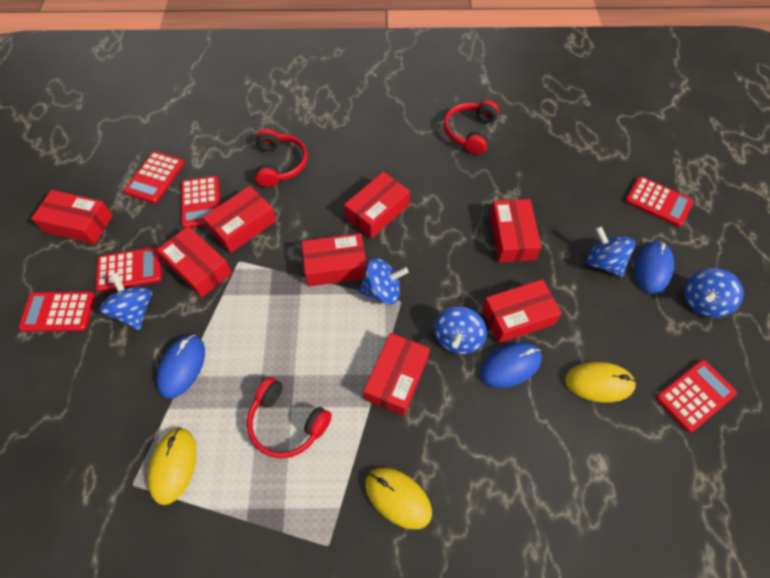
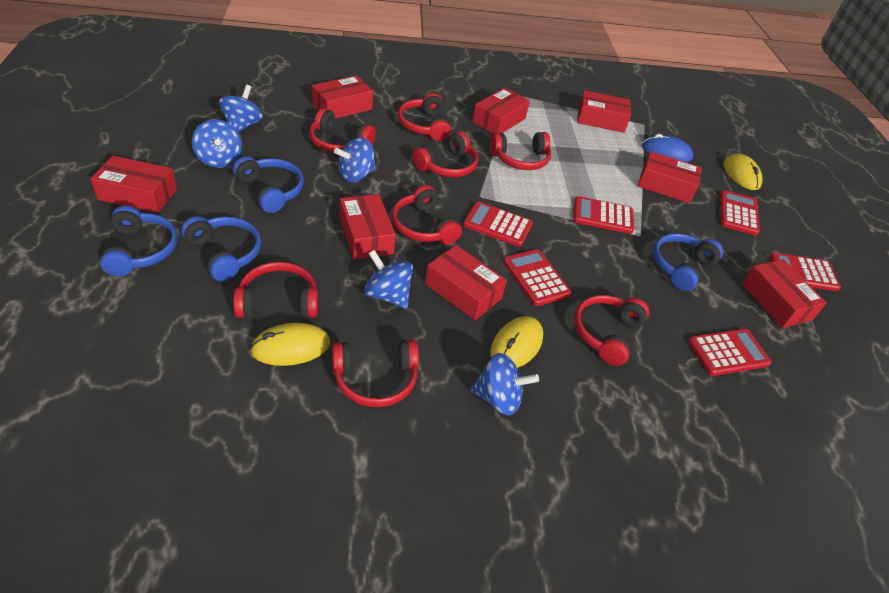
blue headphones: none = 0 -> [100,206,178,276] [181,216,261,281] [233,156,304,213] [653,233,723,291] = 4
blue mouse: [156,335,205,399] [480,343,542,388] [634,241,674,294] = 3 -> [642,134,693,162] = 1
red headphones: [247,377,332,458] [255,129,308,187] [444,100,499,155] = 3 -> [233,262,318,318] [309,108,376,153] [332,340,419,407] [392,185,462,245] [398,93,451,141] [412,131,478,177] [490,132,551,170] [574,295,650,366] = 8

